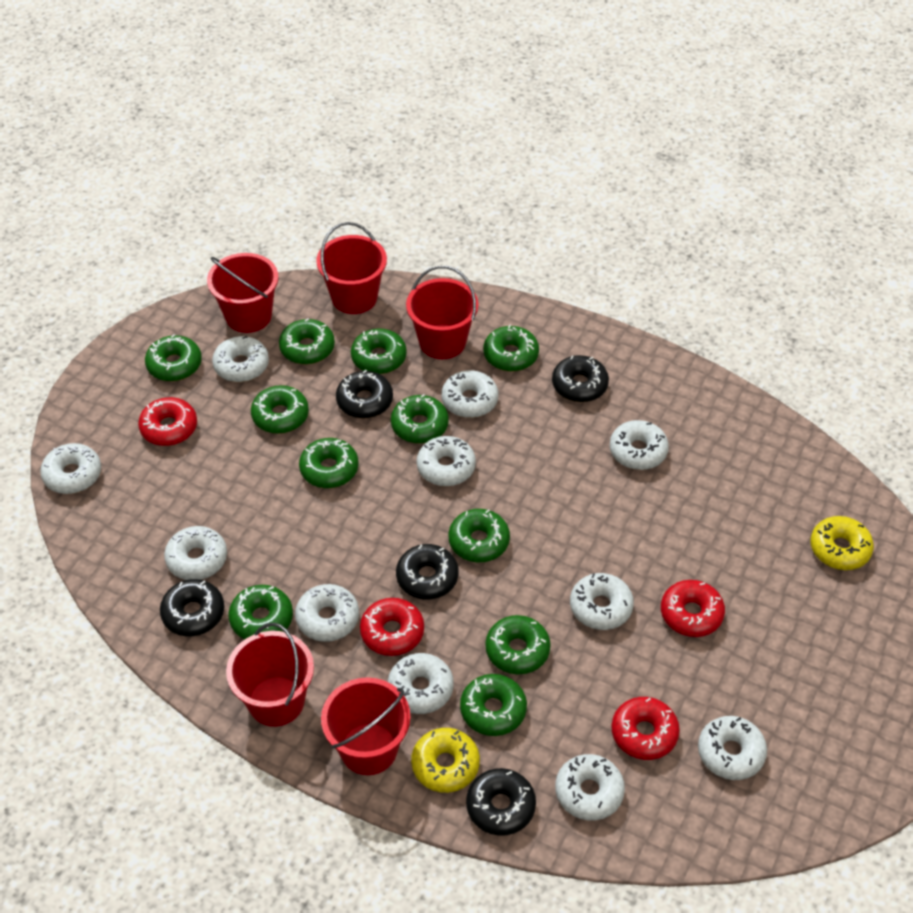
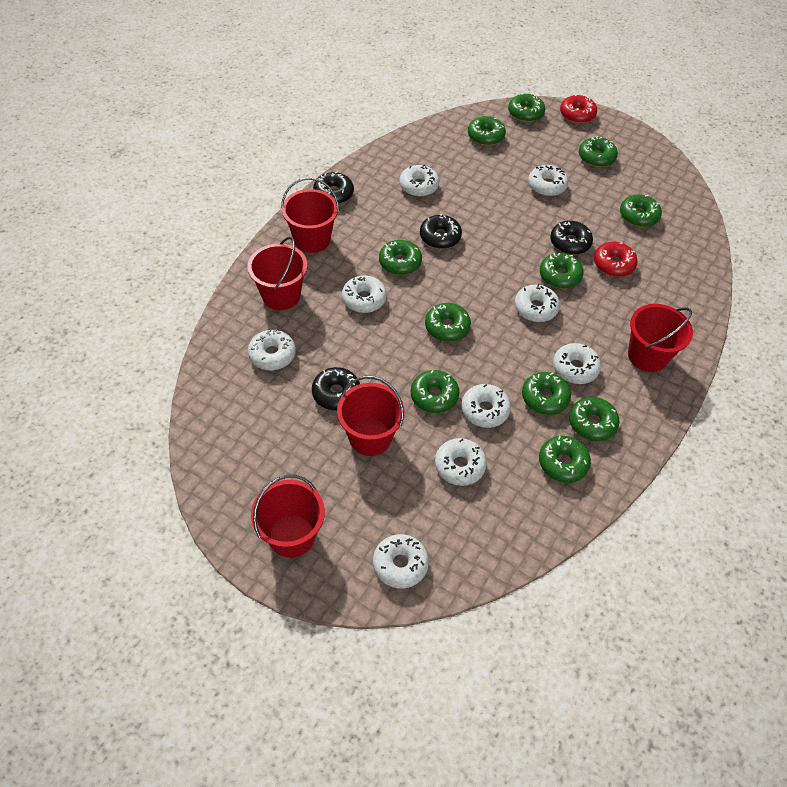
black donut: [160,579,224,636] [336,370,393,418] [396,544,458,599] [466,768,536,836] [552,355,609,402] = 5 -> [312,367,360,410] [313,171,354,204] [420,214,462,249] [550,221,593,255] = 4
red donut: [138,397,197,446] [360,598,424,656] [612,697,680,760] [661,580,725,637] = 4 -> [560,94,597,124] [594,242,638,277] = 2
white donut: [40,443,101,494] [164,526,227,580] [212,336,269,382] [295,584,359,642] [388,653,454,714] [417,436,476,486] [441,370,498,418] [555,754,625,821] [570,573,634,630] [610,420,669,470] [698,716,767,780] = 11 -> [248,329,296,370] [342,276,387,313] [373,534,429,589] [399,164,439,197] [435,438,487,486] [461,384,511,428] [515,284,560,322] [528,165,568,196] [553,343,601,384] = 9
yellow donut: [411,728,480,793] [811,516,874,570] = 2 -> none = 0

